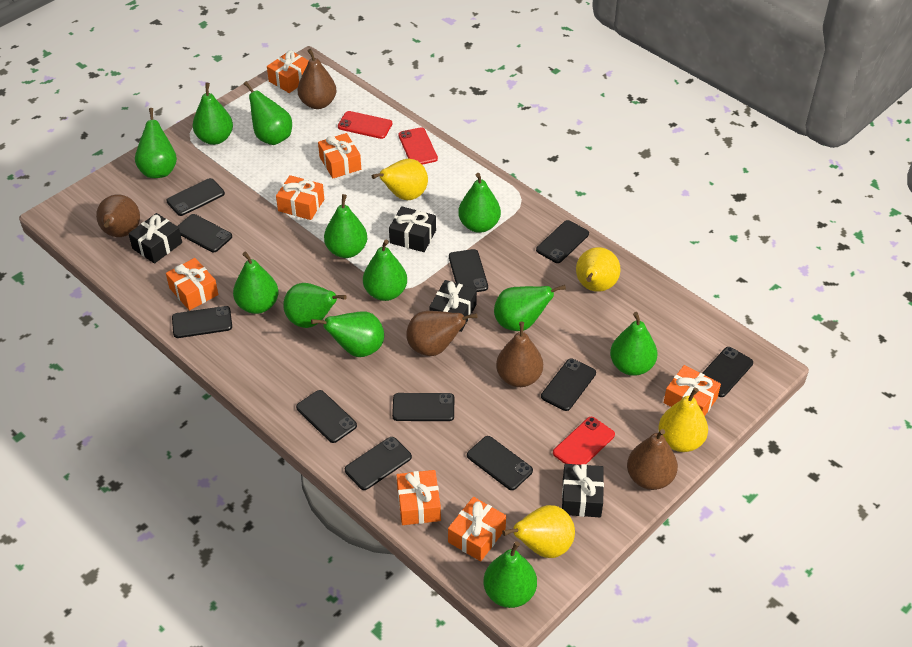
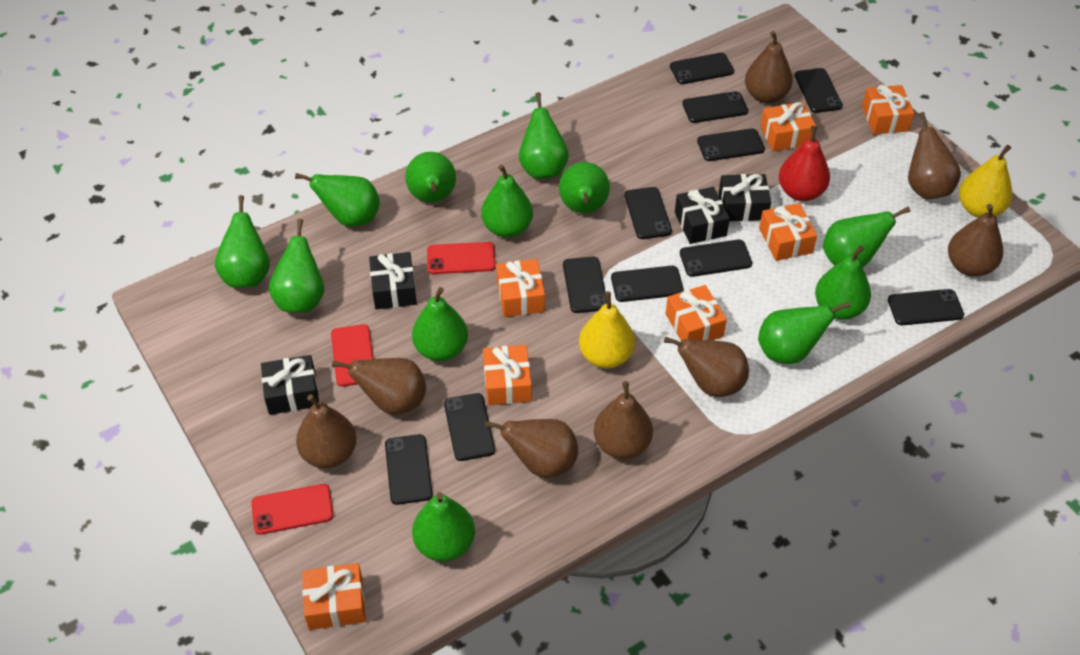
brown pear: [96,194,140,237] [297,49,337,109] [406,311,477,356] [496,322,543,387] [627,429,678,490] = 5 -> [296,394,357,468] [332,358,426,414] [485,419,578,478] [594,381,653,459] [664,337,749,397] [745,31,793,103] [908,112,961,199] [948,204,1003,277] = 8
red pear: none = 0 -> [779,126,830,201] = 1
yellow pear: [372,159,428,200] [502,505,575,558] [576,247,620,292] [658,388,708,452] = 4 -> [579,291,635,369] [959,145,1012,218] = 2

